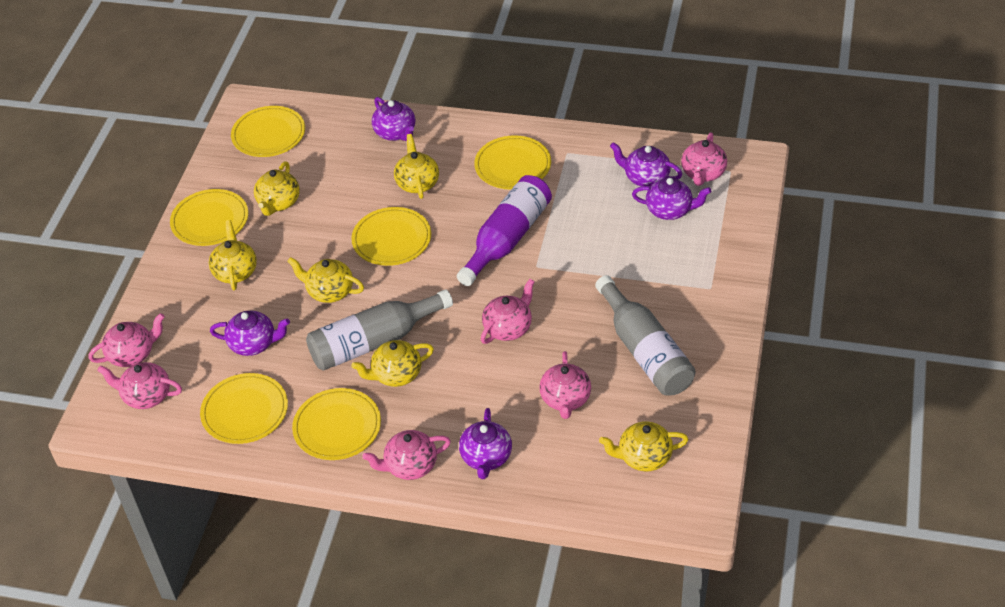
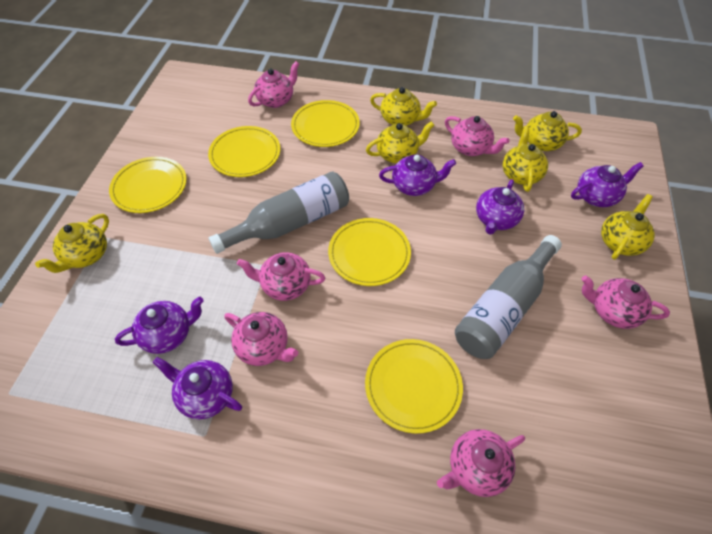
purple bottle: [457,175,552,286] = 1 -> none = 0
yellow plate: [170,189,248,246] [200,373,288,444] [231,106,305,157] [292,388,381,460] [351,207,431,266] [474,135,551,190] = 6 -> [109,157,187,213] [208,126,280,177] [291,100,360,147] [328,218,411,286] [365,339,463,434] = 5

